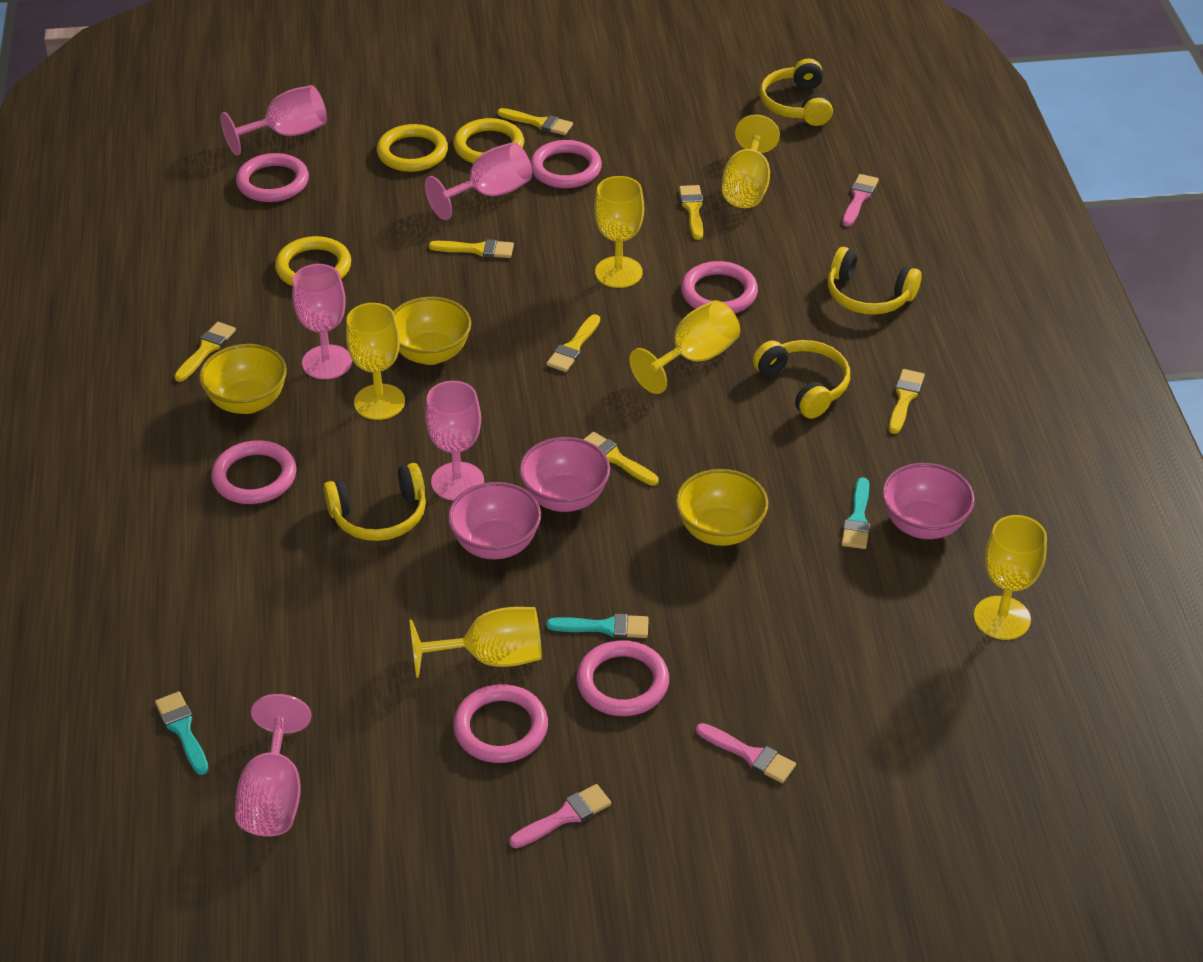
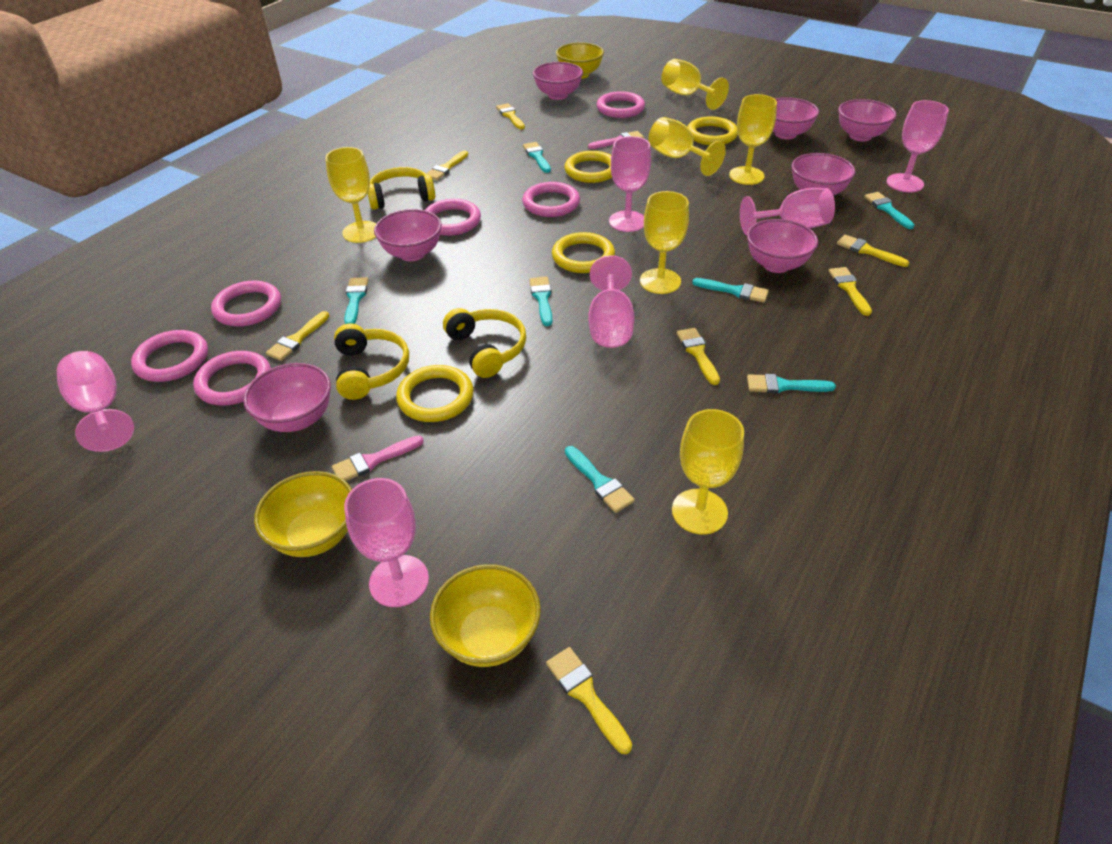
pink bowl: [448,482,541,559] [519,437,610,512] [882,463,975,539] = 3 -> [243,363,331,432] [374,209,442,261] [533,62,583,100] [747,219,818,273] [773,97,819,139] [791,153,855,196] [838,99,897,142] = 7
pink brush: [509,784,611,848] [696,723,796,783] [842,174,879,227] = 3 -> [332,435,424,481] [588,131,644,149] = 2
pink goblet: [220,85,327,156] [235,694,311,837] [292,264,352,379] [425,142,532,220] [425,381,484,501] = 5 -> [57,351,134,452] [344,478,429,607] [588,255,635,348] [609,136,651,232] [740,188,835,236] [887,100,949,192] = 6
turquoise brush: [155,692,209,775] [546,614,649,638] [842,477,870,549] = 3 -> [344,277,369,324] [523,142,551,173] [529,277,552,326] [565,446,635,513] [692,278,769,303] [747,374,836,393] [864,192,914,229] = 7
yellow headphones: [323,463,426,541] [753,340,850,419] [760,59,833,126] [828,247,922,315] = 4 -> [334,323,409,400] [367,167,435,210] [443,308,526,378] = 3
yellow ring: [275,236,351,286] [377,124,448,172] [453,118,524,163] = 3 -> [396,365,474,422] [552,232,615,273] [565,151,612,183] [687,116,738,145] = 4

